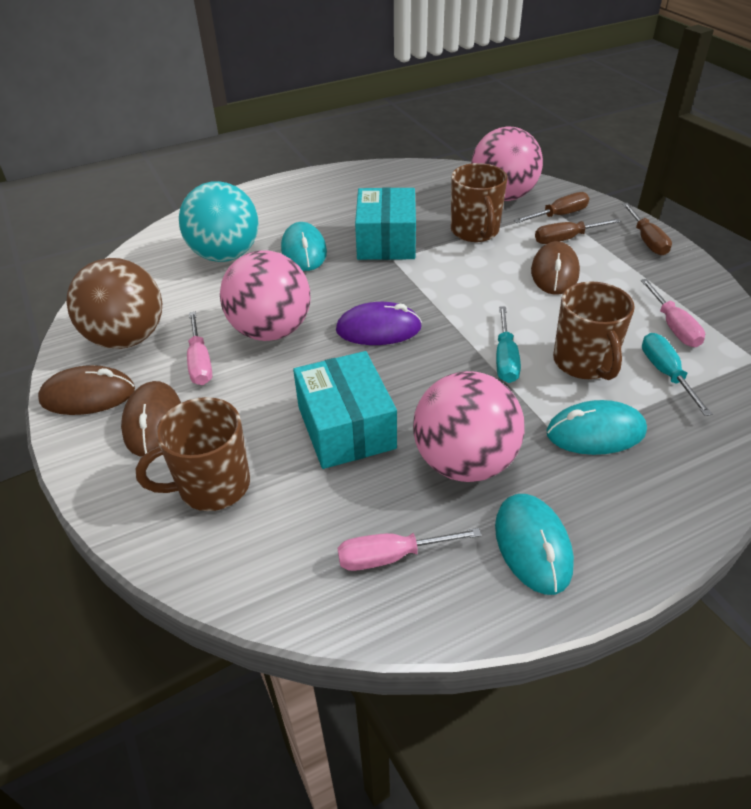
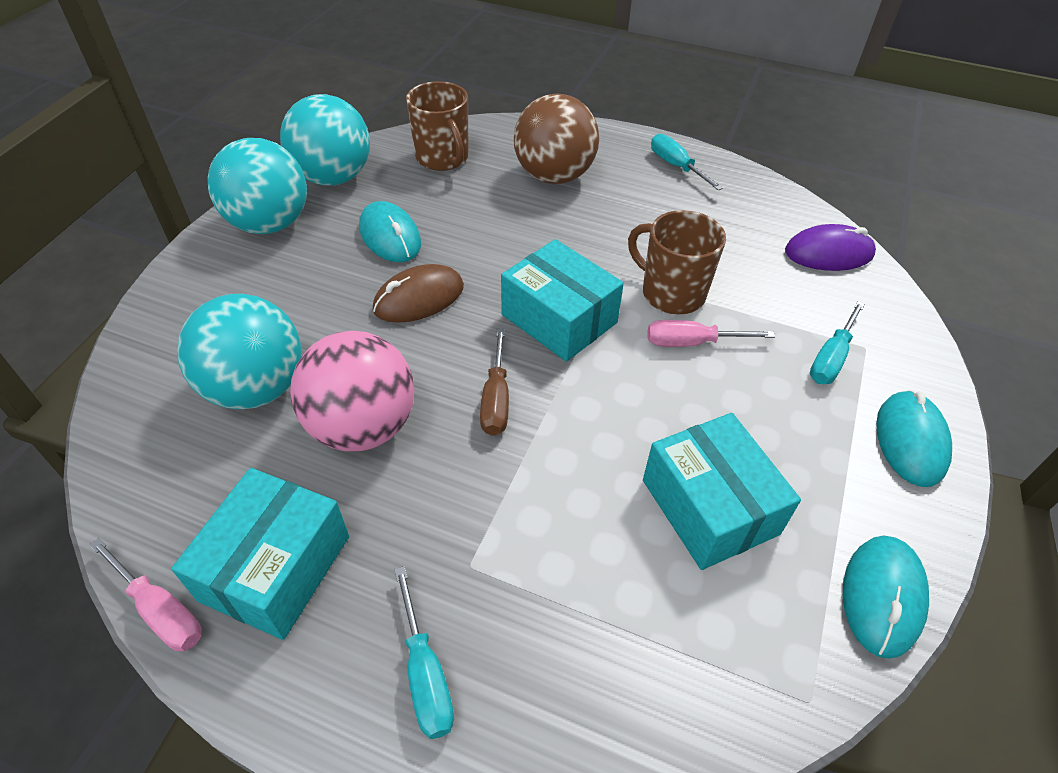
brown mouse: [38,365,135,415] [121,381,181,457] [531,241,580,295] = 3 -> [373,264,464,323] = 1
brown mug: [136,397,250,511] [451,163,507,242] [553,281,635,380] = 3 -> [406,81,468,171] [628,210,726,314] = 2
brown screwdriver: [514,192,589,223] [535,218,621,244] [622,203,672,256] = 3 -> [480,328,509,436] = 1
pink ball: [220,250,310,341] [413,371,525,482] [471,127,543,201] = 3 -> [290,331,414,451] = 1
pink screwdriver: [187,312,212,385] [338,528,482,571] [640,279,705,347] = 3 -> [89,538,202,651] [647,320,775,347] = 2
turquoise ball: [179,181,259,262] = 1 -> [177,294,302,409] [208,138,307,234] [280,94,370,186] = 3
turquoise box: [293,351,397,469] [355,187,416,260] = 2 -> [171,468,349,640] [501,239,624,362] [643,413,801,570] = 3
turquoise screwdriver: [496,307,521,383] [642,333,712,416] = 2 -> [394,566,454,739] [651,134,723,191] [810,301,865,384] = 3

